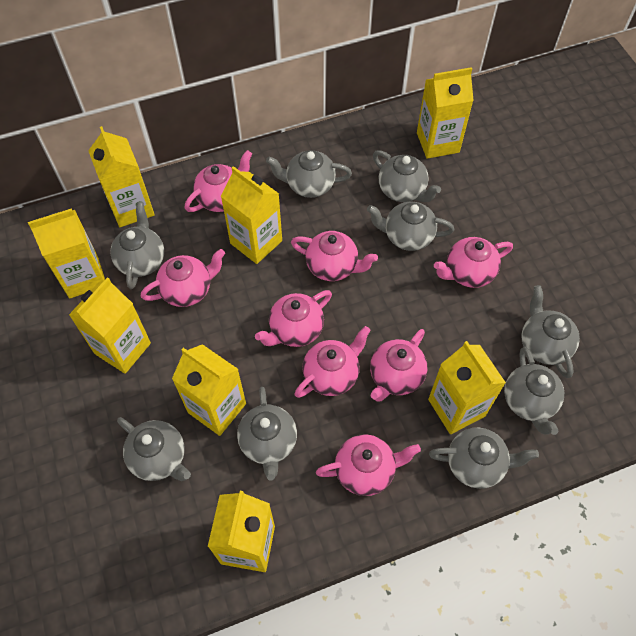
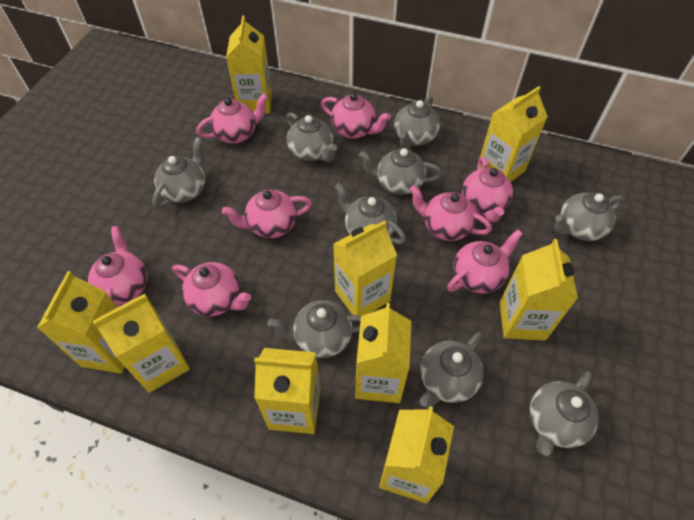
yellow carton: [28,209,105,298] [69,277,151,374] [88,126,155,227] [172,344,246,436] [208,491,275,572] [221,166,282,264] [417,67,474,159] [428,341,506,434] = 8 -> [37,271,125,374] [93,294,190,393] [226,15,272,113] [254,348,320,434] [333,221,397,316] [355,303,411,403] [379,406,454,503] [477,86,548,182] [500,239,578,341] = 9

